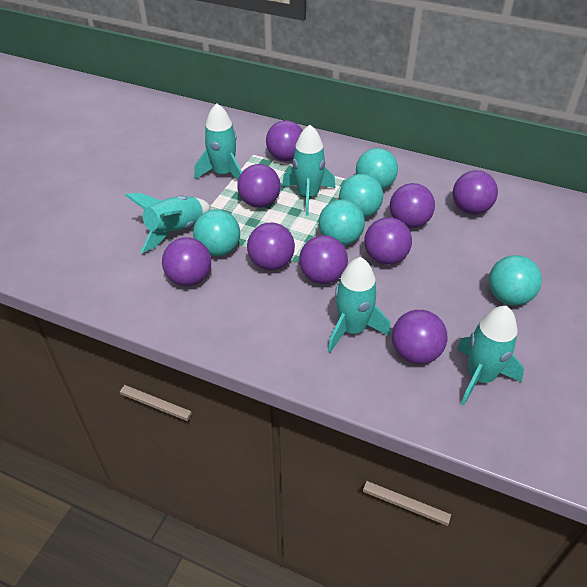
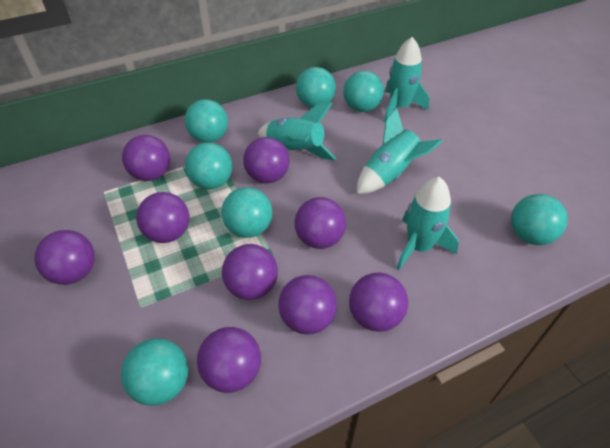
turquoise ball: [193,209,240,256] [319,200,365,246] [339,174,383,218] [356,148,398,190] [489,255,542,306] = 5 -> [121,338,188,406] [185,99,228,143] [185,142,232,189] [221,187,272,238] [296,67,336,108] [343,71,384,112] [511,194,568,245] = 7
turquoise rocket: [125,193,211,253] [194,103,242,180] [282,125,336,216] [328,257,391,352] [456,306,524,405] = 5 -> [258,102,336,160] [357,107,443,194] [384,37,429,122] [396,177,459,270] = 4

